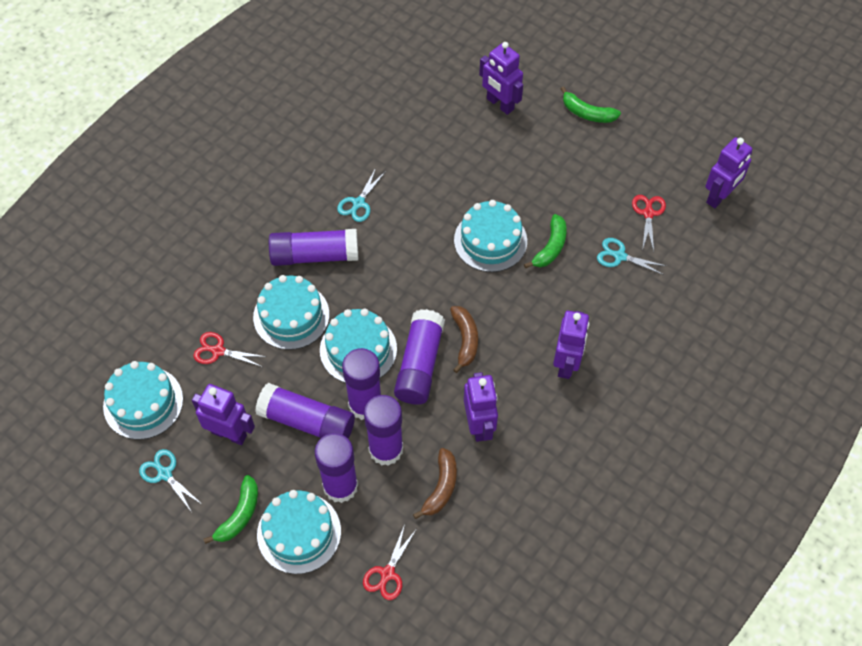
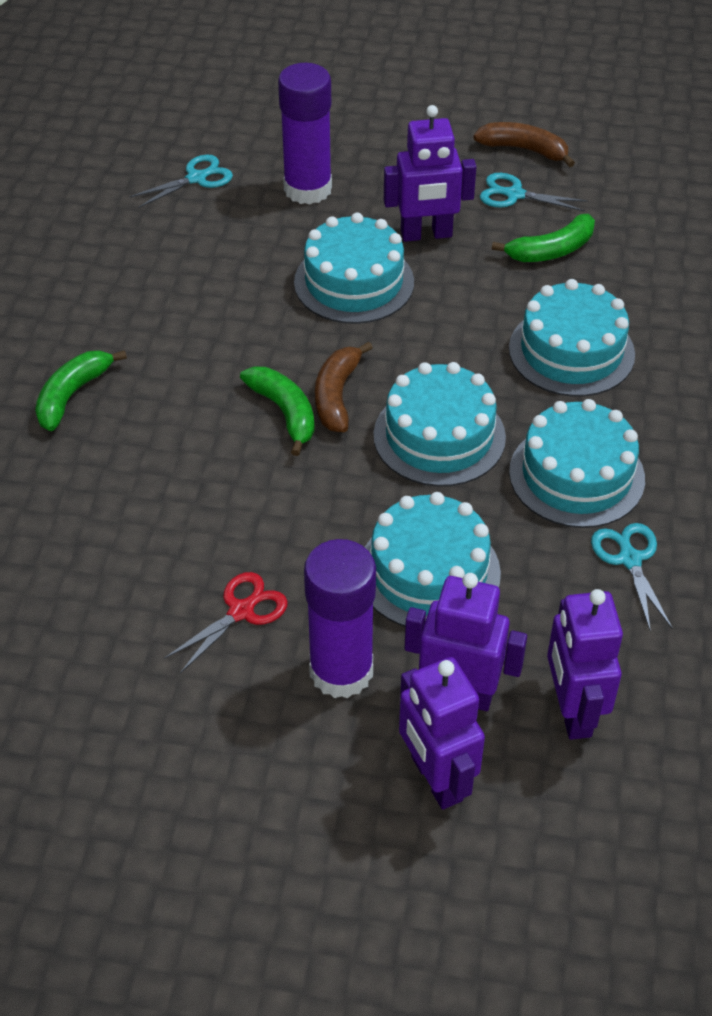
purple glue stick: [255,383,355,439] [269,229,358,266] [315,433,358,503] [342,348,381,420] [364,395,403,466] [394,309,445,405] = 6 -> [278,63,332,205] [304,539,376,698] = 2
purple robot: [192,384,255,445] [464,372,498,442] [479,42,523,115] [553,311,589,379] [705,137,752,208] = 5 -> [384,105,476,242] [399,657,485,810] [405,573,527,711] [547,589,623,740] = 4
red scissors: [193,332,267,367] [363,524,416,600] [632,195,666,252] = 3 -> [164,572,288,674] = 1

